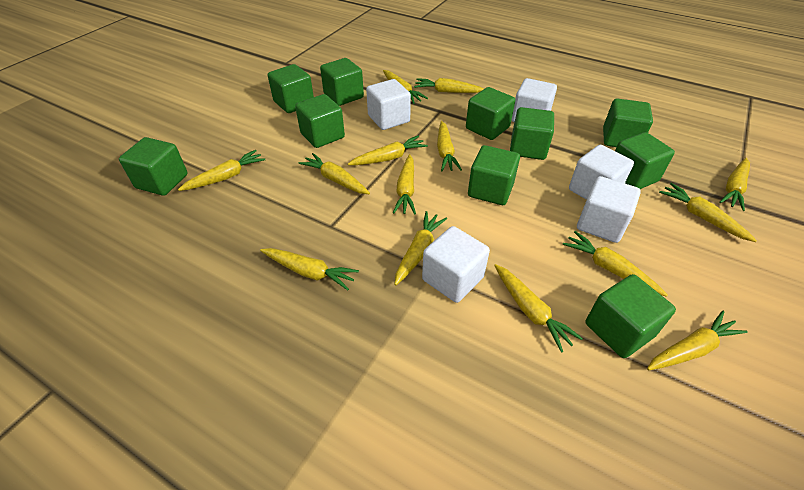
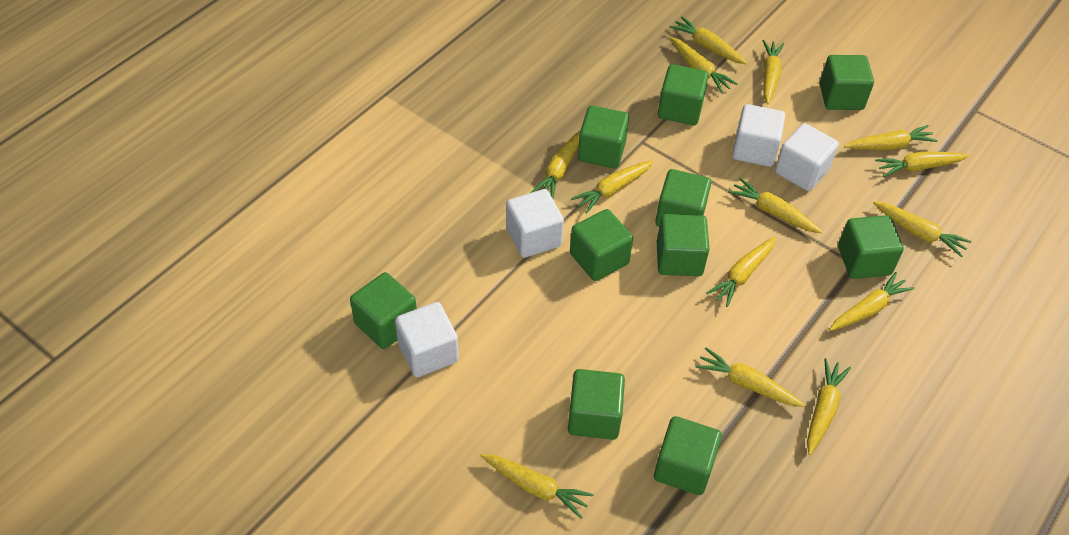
white cube: [366,79,411,130] [422,226,490,303] [512,78,557,122] [569,145,634,200] [577,176,641,243] = 5 -> [395,302,459,377] [506,189,564,258] [732,104,785,167] [775,123,839,191] = 4

